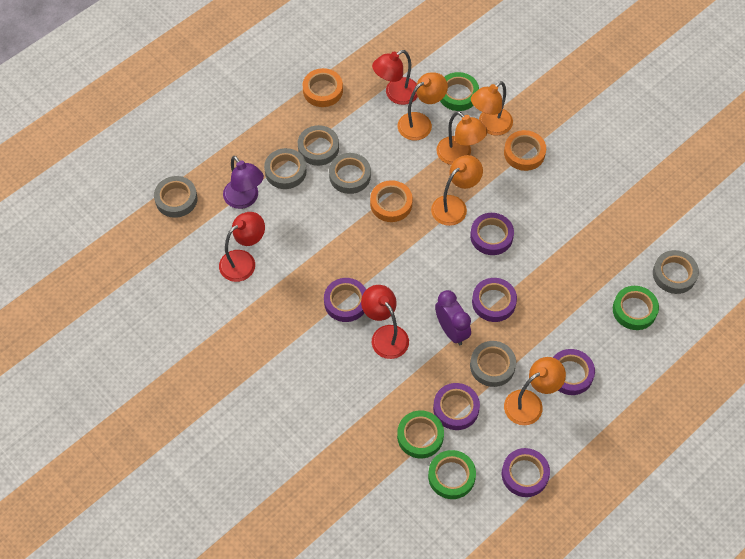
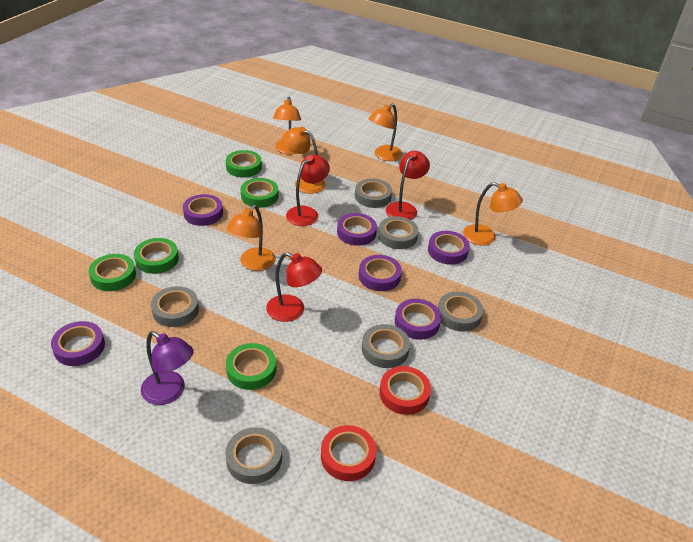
green tape: [397,410,444,458] [428,450,476,499] [440,72,479,111] [613,286,659,330] = 4 -> [89,254,136,291] [134,238,179,274] [226,150,262,177] [226,343,276,390] [241,178,278,208] = 5
orange tape: [303,68,343,107] [370,180,413,222] [504,130,546,171] = 3 -> none = 0
purple clock: [435,290,471,345] = 1 -> none = 0
red tape: none = 0 -> [321,425,376,481] [379,366,431,415] = 2

